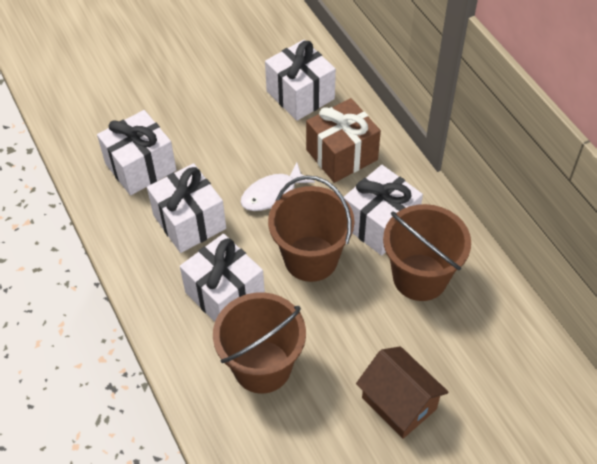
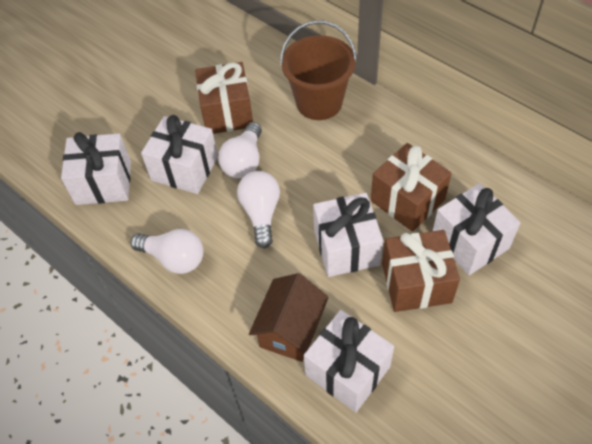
brown bucket: [213,293,306,394] [268,175,354,282] [383,204,471,301] = 3 -> [280,20,357,120] = 1
brown gift: [306,98,381,183] = 1 -> [195,62,253,134] [371,143,452,232] [382,230,460,312] = 3
white fish: [241,162,315,211] = 1 -> none = 0
white light bulb: none = 0 -> [131,229,203,274] [218,122,262,178] [237,171,280,248] = 3

